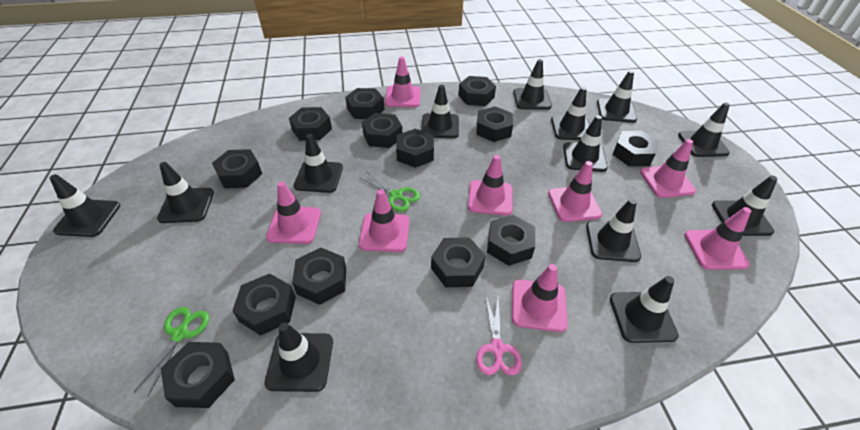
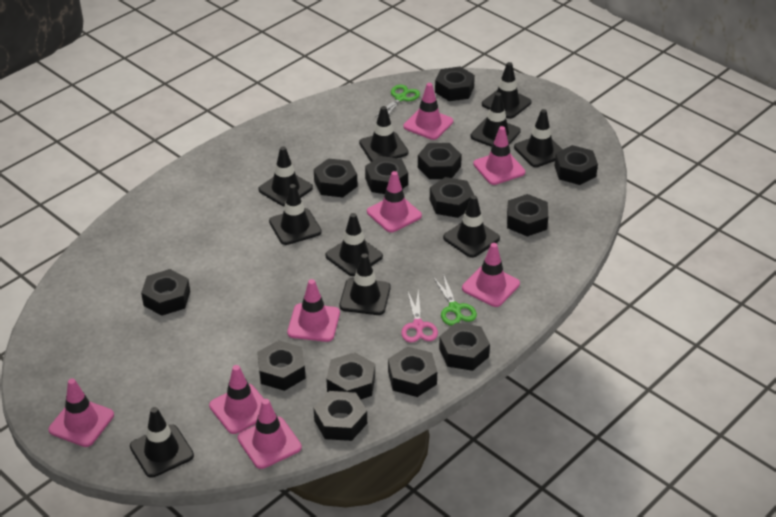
black traffic cone: [50,174,120,237] [157,162,214,223] [265,322,333,392] [294,134,343,193] [421,85,459,138] [513,59,552,110] [551,87,589,140] [563,115,608,172] [586,199,641,262] [597,70,637,123] [609,276,679,343] [678,102,730,157] [712,176,778,236] = 13 -> [130,407,194,478] [258,146,313,207] [269,184,322,245] [325,213,383,276] [339,253,391,315] [359,106,408,162] [443,195,500,258] [470,92,521,147] [482,62,532,119] [514,109,563,167] = 10

